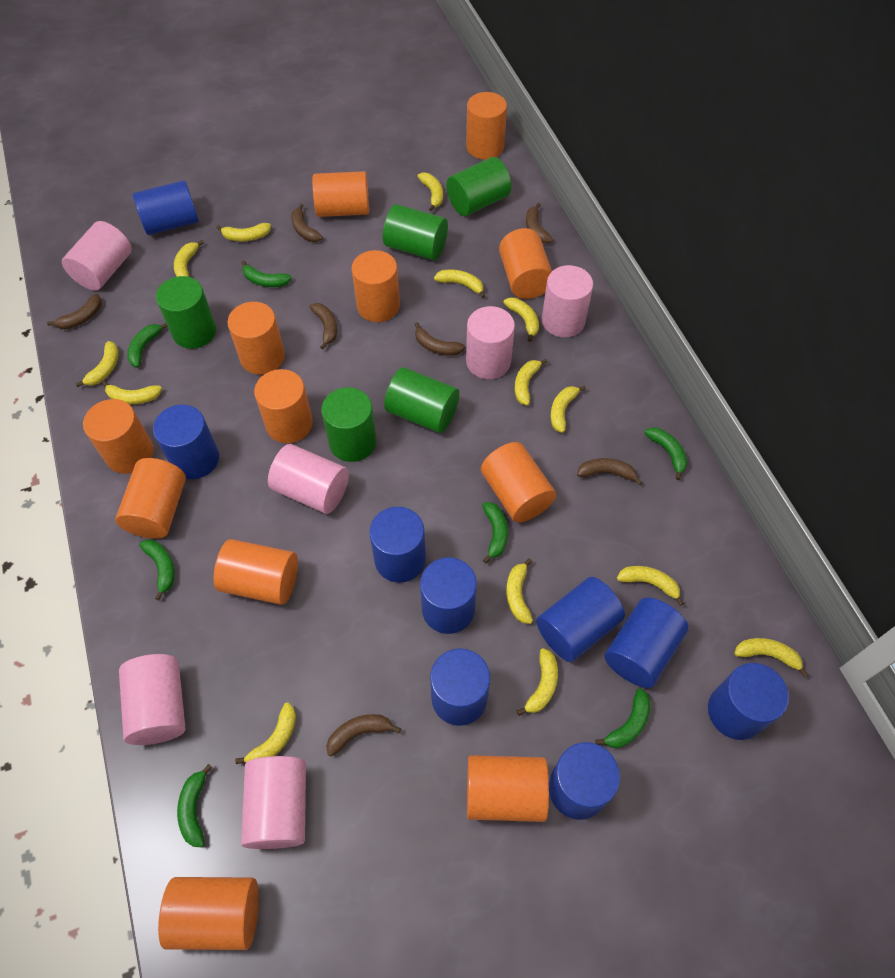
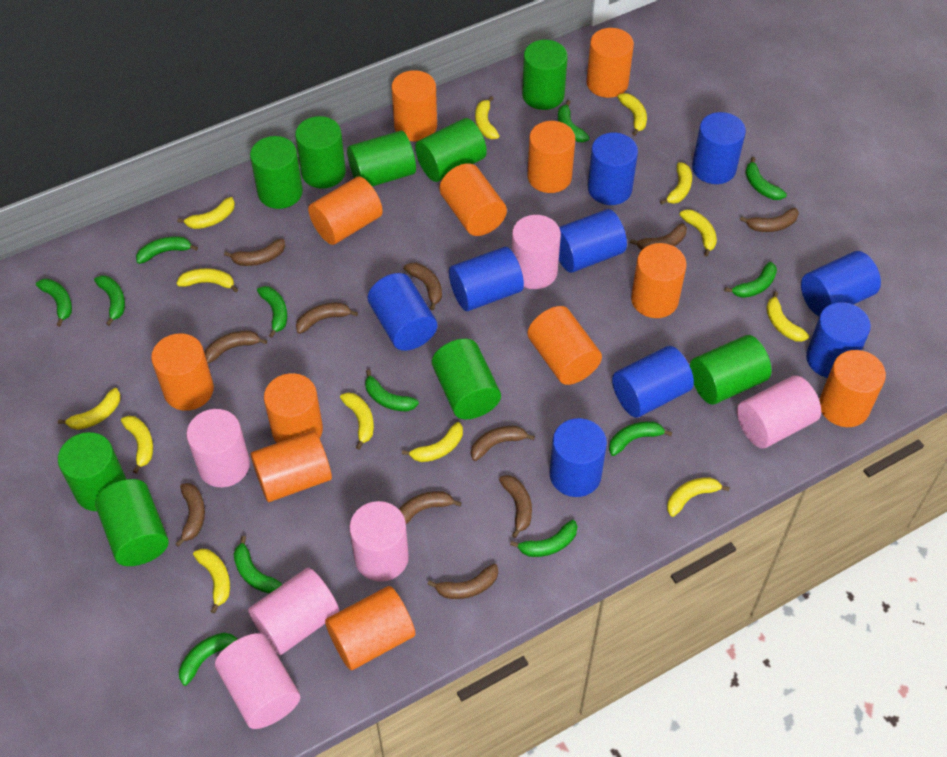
brown banana: [47,294,102,329] [291,204,323,242] [309,303,337,349] [326,714,401,756] [415,322,465,356] [526,203,553,244] [577,458,642,485] = 7 -> [175,483,205,547] [204,331,267,363] [224,239,285,266] [296,303,358,334] [399,491,462,524] [404,263,442,310] [427,564,498,599] [471,426,535,461] [499,475,532,538] [630,223,687,250] [740,208,799,232] = 11
green banana: [127,323,168,368] [139,539,175,600] [177,764,212,847] [241,261,292,287] [482,502,508,563] [595,688,650,748] [644,427,688,480] = 7 -> [36,279,72,326] [94,275,125,326] [136,236,198,264] [179,633,238,686] [233,536,282,593] [257,286,287,338] [365,370,419,411] [510,520,578,557] [558,100,590,142] [609,421,672,456] [725,262,777,298] [745,157,787,200] = 12
green cylinder: [156,276,216,349] [321,388,376,462] [383,204,448,260] [384,367,459,433] [446,157,511,216] = 5 -> [58,432,126,511] [95,479,169,566] [250,136,303,209] [295,116,346,189] [347,131,416,187] [415,118,487,182] [432,339,501,419] [522,40,568,110] [690,335,772,405] = 9
yellow banana: [76,341,119,387] [102,381,162,404] [174,240,204,277] [216,223,271,242] [235,703,296,764] [417,172,443,211] [434,269,485,298] [503,297,539,342] [506,558,533,624] [515,359,548,406] [517,648,558,716] [550,385,586,433] [617,566,684,606] [734,638,808,677] = 14 -> [58,388,121,430] [121,416,153,474] [176,268,238,292] [177,197,235,229] [193,549,230,614] [340,392,374,449] [402,422,463,462] [475,96,499,139] [617,93,647,136] [660,162,692,205] [667,477,730,517] [679,209,717,257] [766,291,809,342] = 13

